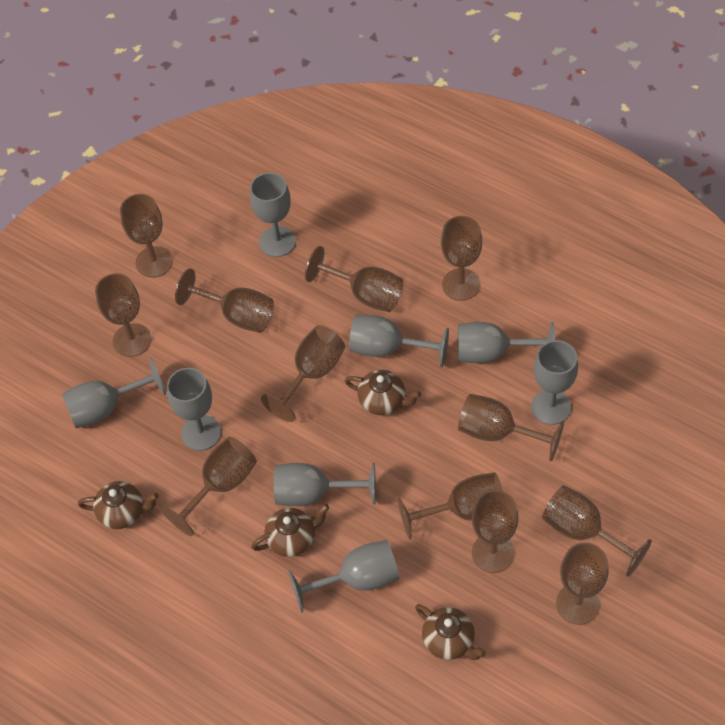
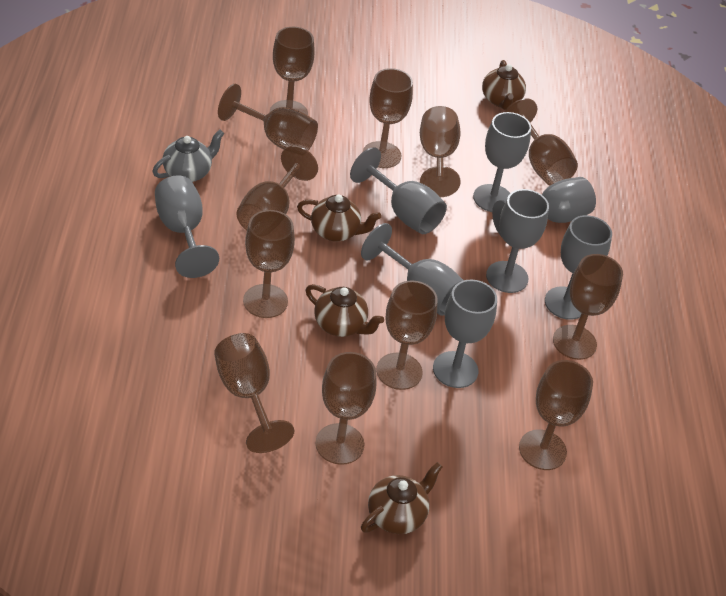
grey teapot: none = 0 -> [152,130,224,182] = 1

